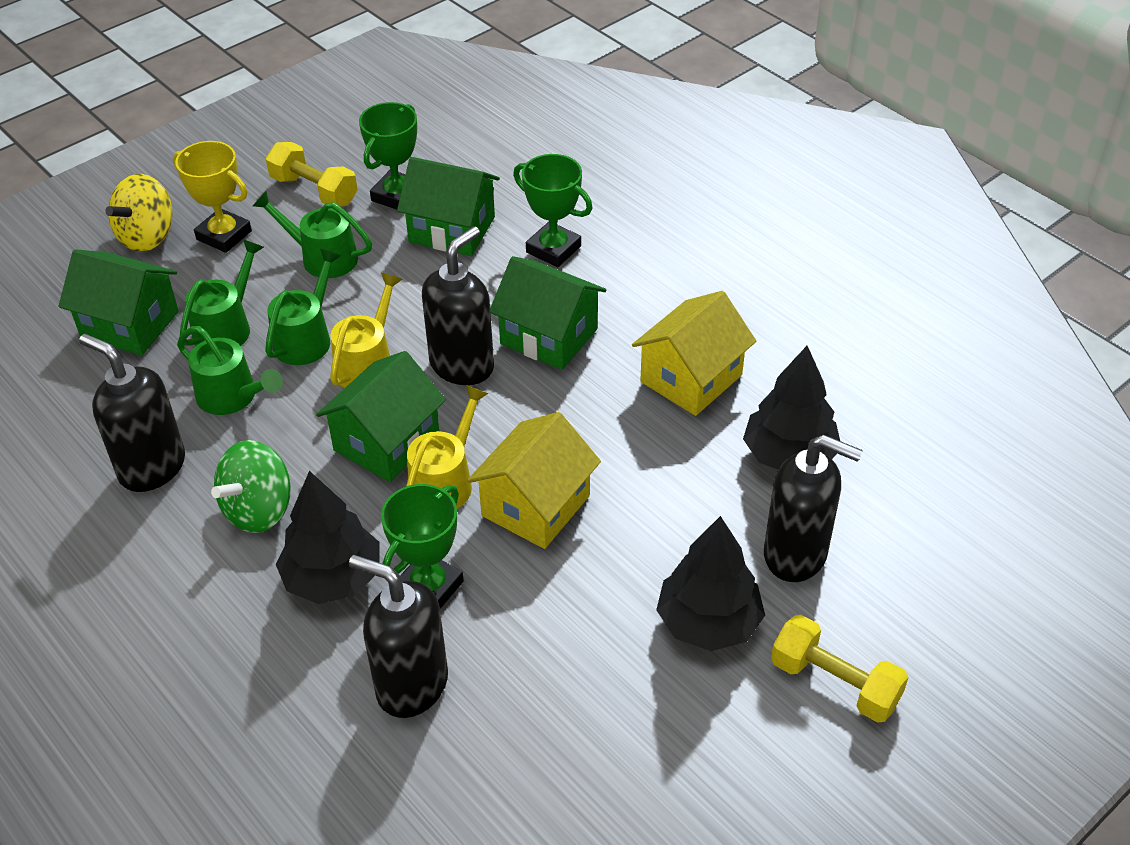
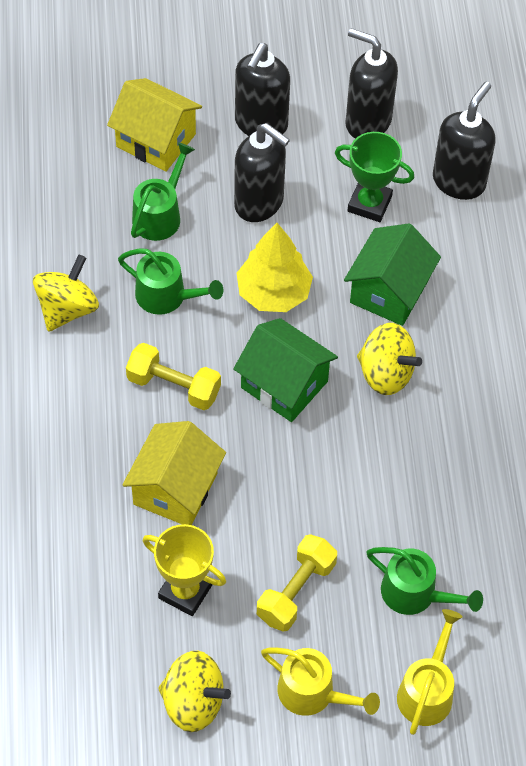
black tree: [276,471,380,604] [656,516,765,651] [743,346,840,470] = 3 -> none = 0
green house: [59,249,179,355] [316,351,446,482] [397,157,500,256] [490,256,606,370] = 4 -> [233,318,338,422] [344,223,441,326] = 2
green spinning top: [211,440,291,533] = 1 -> none = 0
green trophy: [359,102,417,209] [381,484,464,609] [513,154,592,267] = 3 -> [335,132,414,222] = 1
green watering can: [177,326,283,415] [180,239,264,346] [253,191,372,278] [265,249,341,365] = 4 -> [118,248,223,315] [131,142,195,241] [366,547,483,615] = 3
yellow spinning top: [105,174,172,252] = 1 -> [33,254,99,332] [158,651,231,732] [357,323,422,395] = 3
yellow tree: none = 0 -> [237,223,313,312] = 1

